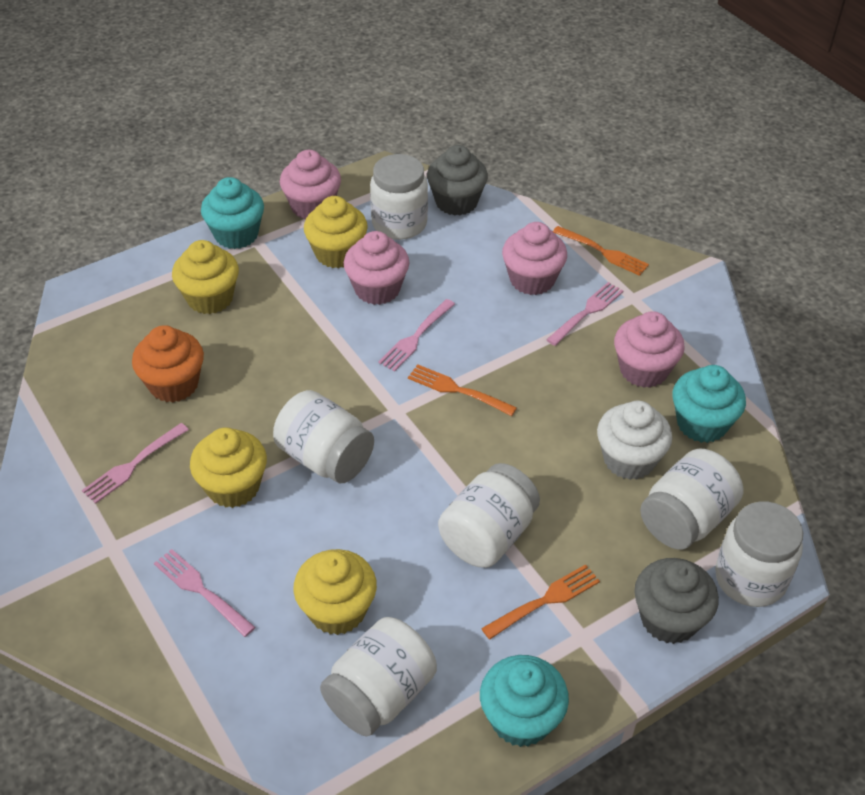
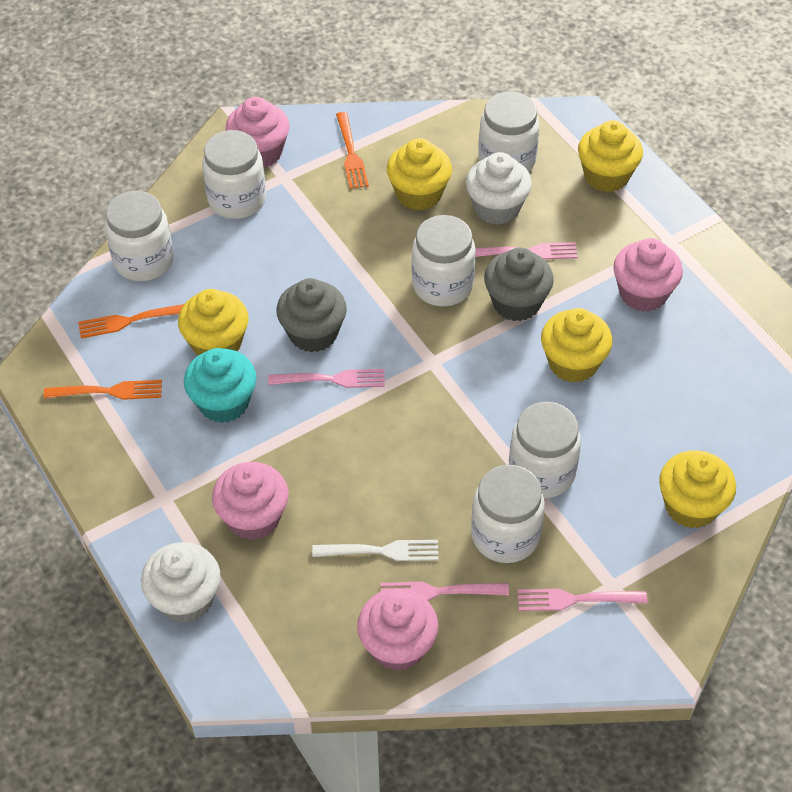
orange cupcake: [132,325,204,403] = 1 -> none = 0
turquoise cupcake: [201,177,264,249] [480,655,569,747] [672,365,746,443] = 3 -> [184,348,256,423] = 1
white cupcake: [597,400,672,480] = 1 -> [141,542,220,623] [466,152,532,225] = 2
white fork: none = 0 -> [312,540,439,561] = 1
yellow cupcake: [172,240,239,314] [190,427,267,508] [293,549,377,635] [304,196,368,268] = 4 -> [178,289,249,355] [387,138,452,211] [541,308,612,383] [578,120,643,192] [659,450,736,529] = 5

